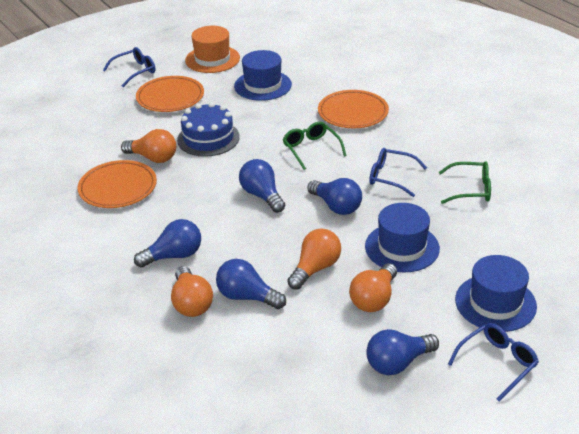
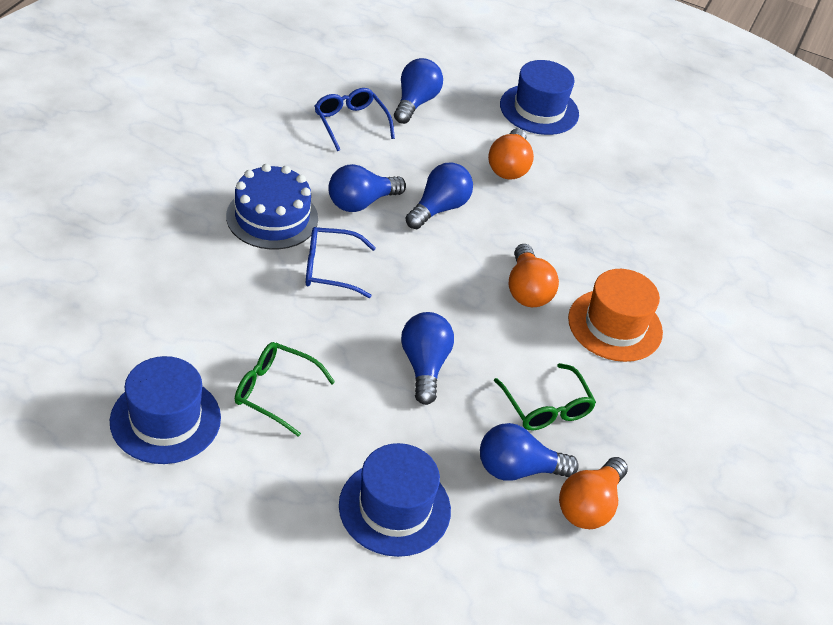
blue glasses: [103,47,155,87] [369,148,427,197] [448,323,539,402] = 3 -> [306,227,376,298] [315,88,395,151] = 2
orange light bulb: [121,129,176,163] [171,266,213,317] [287,229,341,290] [349,263,397,312] = 4 -> [488,128,534,180] [509,244,559,307] [559,457,628,529] = 3
orange plate: [77,160,157,208] [136,76,204,112] [318,90,389,128] = 3 -> none = 0

